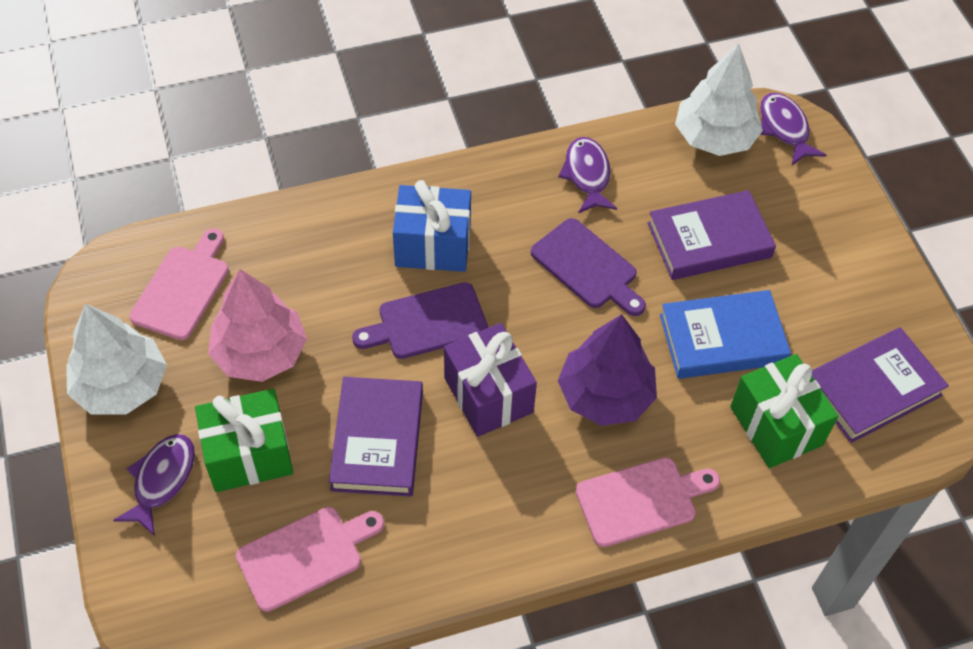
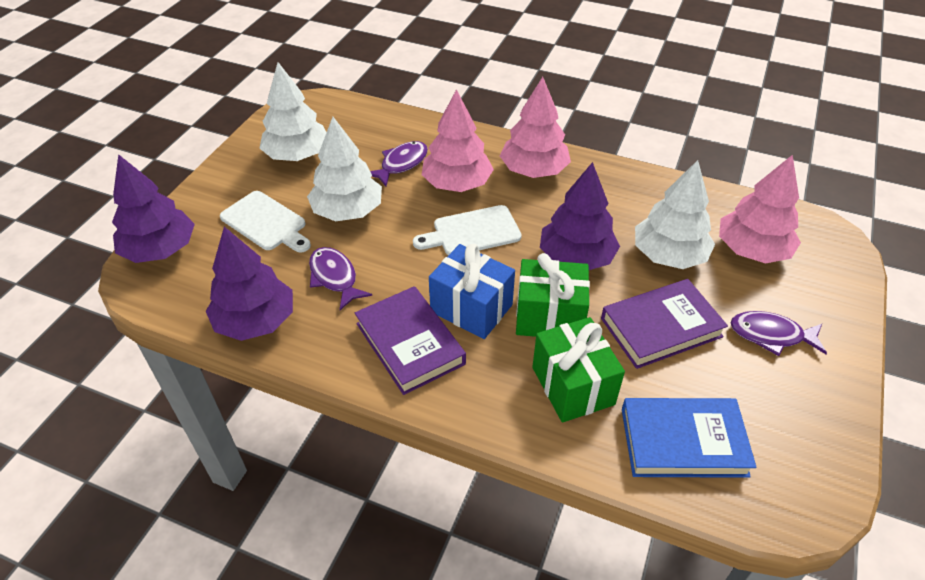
pink cutting board: [129,228,229,340] [236,507,384,612] [576,458,720,547] = 3 -> none = 0
pink tree: [208,269,307,382] = 1 -> [422,89,494,192] [500,77,571,178] [719,155,801,263] = 3
purple book: [329,377,423,496] [648,190,776,280] [812,327,949,443] = 3 -> [355,286,466,395] [601,279,728,369] = 2
purple cutting board: [352,282,488,359] [531,218,646,316] = 2 -> none = 0
purple gift: [444,323,537,437] = 1 -> none = 0
purple tree: [558,314,657,426] = 1 -> [112,154,195,263] [206,227,293,341] [540,162,620,270] = 3
white cutting board: none = 0 -> [220,191,311,253] [413,205,522,255] = 2
white tree: [66,303,167,414] [675,44,763,156] = 2 -> [259,62,327,161] [307,117,382,221] [635,160,715,269] = 3

